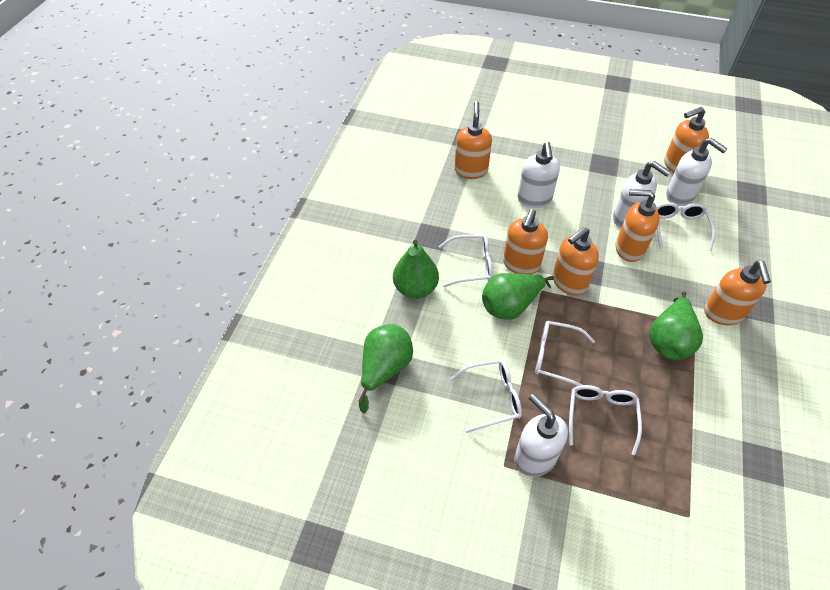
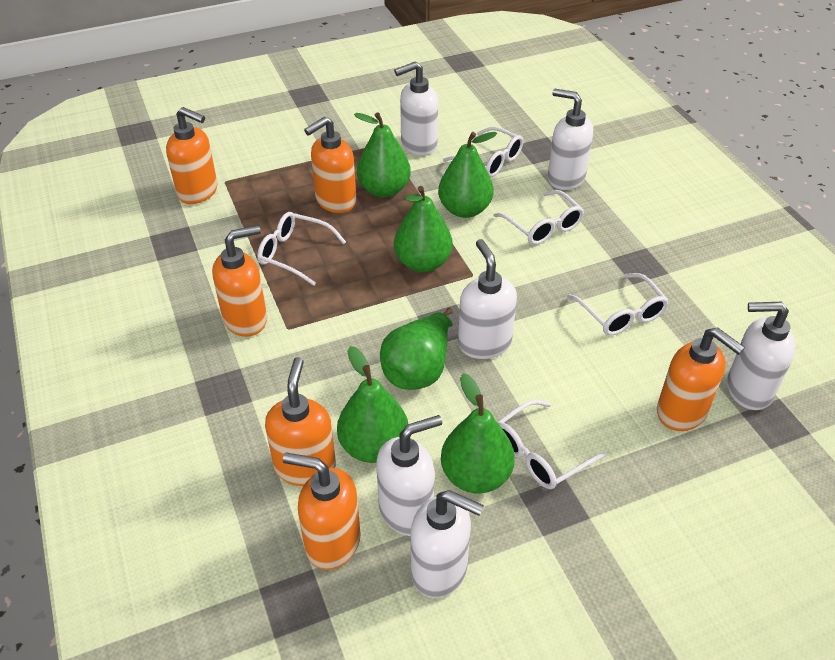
green pear: [358,324,413,413] [393,240,439,299] [482,273,554,320] [649,291,703,360] = 4 -> [337,346,408,463] [354,112,411,198] [380,308,453,390] [394,186,453,272] [438,132,498,218] [441,373,515,493] = 6
white soap dispenser: [514,393,568,477] [517,142,560,208] [613,161,671,228] [666,138,727,206] = 4 -> [376,415,442,536] [394,61,438,156] [410,490,484,598] [458,239,517,359] [548,89,593,190] [727,302,796,410] = 6

